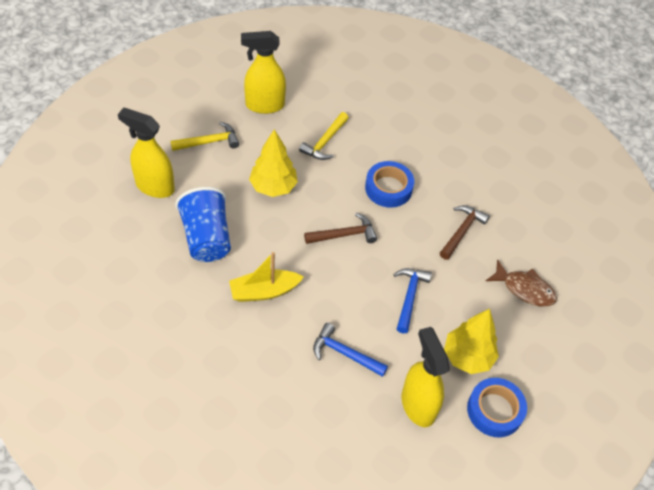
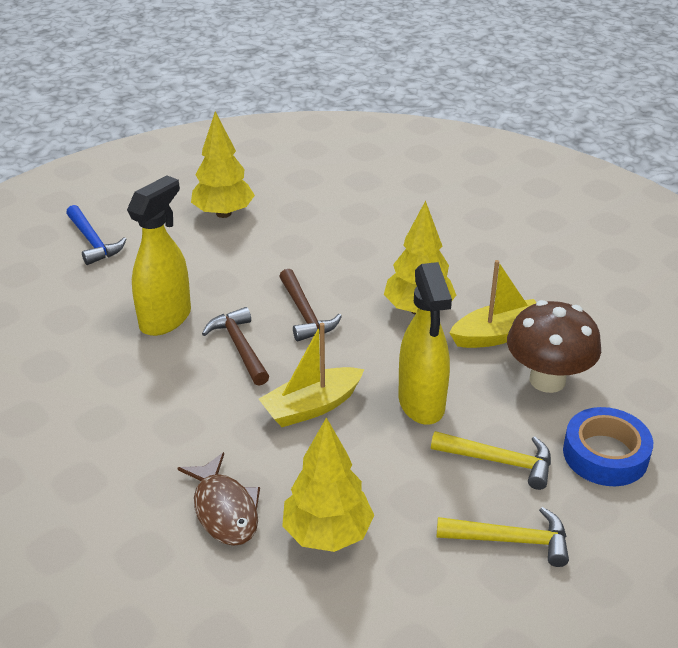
blue cup: [175,187,231,262] = 1 -> none = 0
blue hammer: [313,323,388,377] [393,268,432,333] = 2 -> [66,205,127,265] = 1
blue tape: [365,161,414,208] [467,378,527,437] = 2 -> [563,407,653,486] = 1
brown mushroom: none = 0 -> [507,300,601,393] = 1
yellow boat: [229,252,304,302] = 1 -> [259,323,364,427] [449,260,536,348] = 2
yellow spray bottle: [118,108,175,198] [241,31,286,114] [402,327,450,427] = 3 -> [127,175,191,336] [398,262,452,425] = 2
yellow tree: [249,129,298,197] [444,309,499,374] = 2 -> [191,111,255,218] [282,417,374,552] [384,201,457,314] = 3

